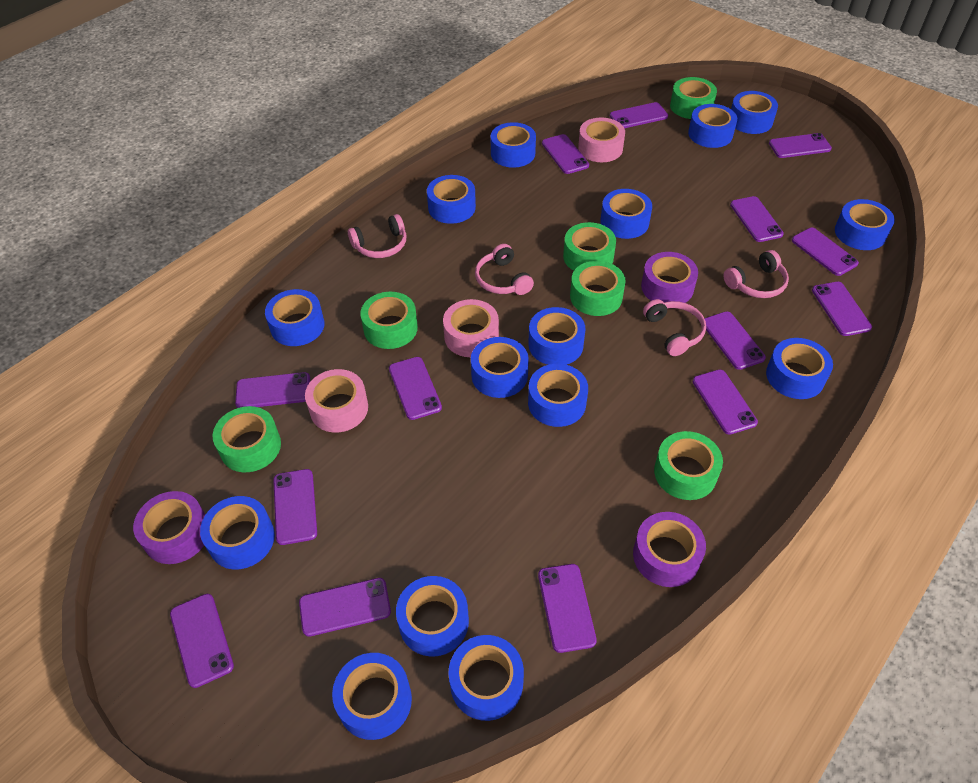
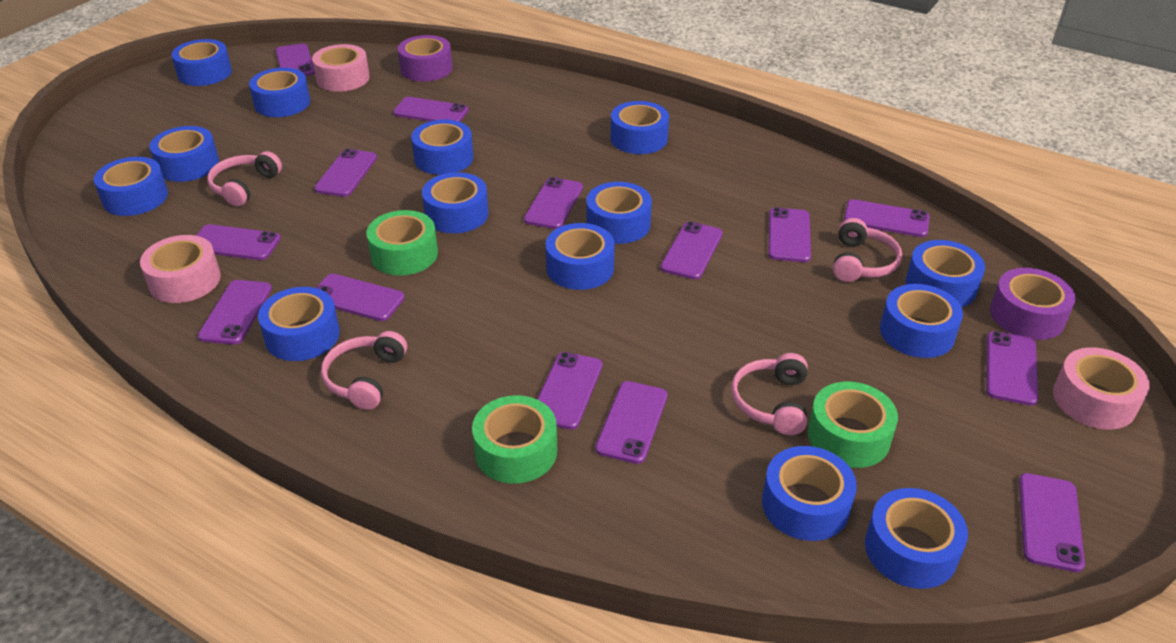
blue tape: [200,496,275,569] [265,289,324,346] [332,653,412,740] [396,576,469,657] [427,175,476,224] [448,635,524,721] [471,337,529,398] [491,122,536,168] [528,307,586,365] [528,364,588,427] [600,189,652,239] [688,104,737,148] [731,91,778,134] [766,338,833,399] [835,199,895,250] = 15 -> [94,157,168,216] [149,126,219,182] [171,39,232,86] [249,68,310,117] [258,287,340,361] [411,119,473,175] [422,172,489,233] [546,223,615,290] [586,182,652,244] [611,101,669,154] [762,446,857,541] [865,488,968,589] [880,284,963,358] [905,240,985,307] = 14
green tape: [213,406,281,472] [360,292,418,349] [563,222,616,271] [570,261,626,316] [654,431,723,500] [670,77,717,119] = 6 -> [366,210,438,276] [472,395,557,484] [808,382,898,468] = 3
purple tape: [133,491,205,564] [633,512,706,587] [641,252,698,303] = 3 -> [398,35,453,82] [990,268,1076,340] = 2

